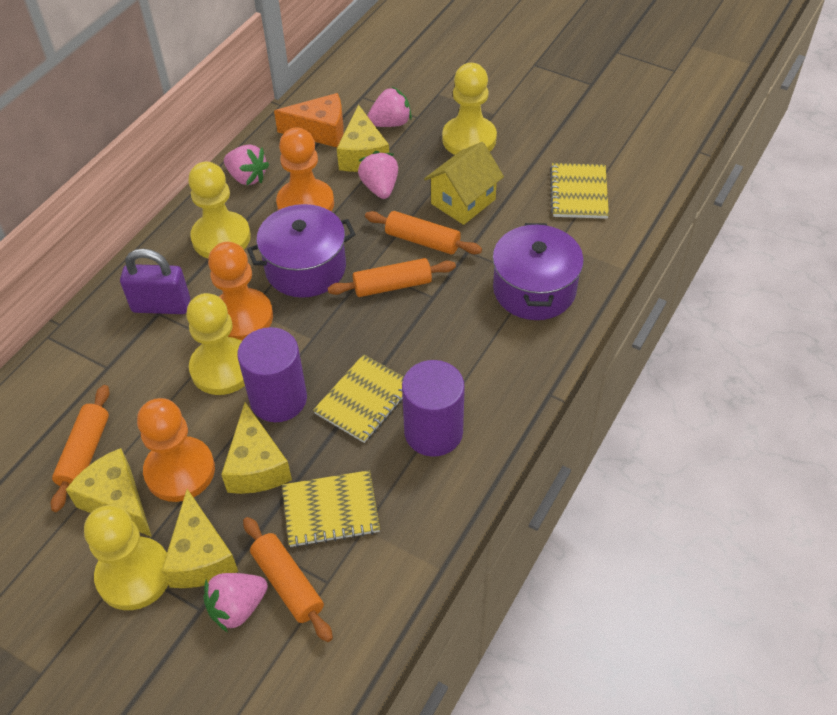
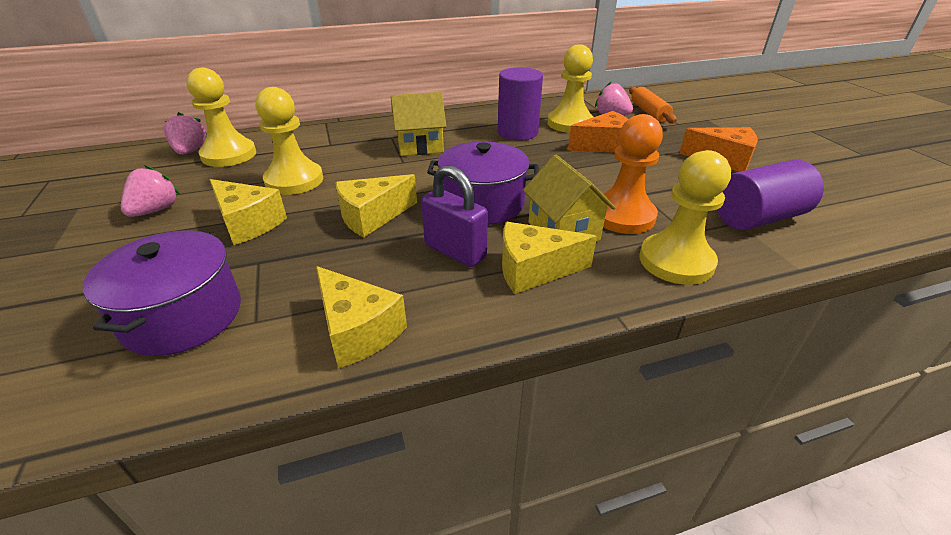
orange cheese: [274,93,344,147] = 1 -> [568,111,628,153] [679,127,758,172] = 2
orange pawn: [137,398,215,502] [208,242,273,341] [276,128,334,212] = 3 -> [603,114,663,234] = 1
orange rolling pin: [51,385,109,512] [243,517,333,642] [328,258,456,297] [365,211,482,254] = 4 -> [629,87,677,124] = 1
pink strawberry: [203,573,268,632] [224,144,269,186] [358,151,398,199] [367,87,412,127] = 4 -> [121,165,180,217] [164,112,207,155] [595,81,633,116] = 3
yellow house: [424,142,504,225] = 1 -> [391,92,446,156] [523,155,616,241] = 2
yellow notebook: [282,470,380,548] [313,354,404,443] [550,163,609,219] = 3 -> none = 0

